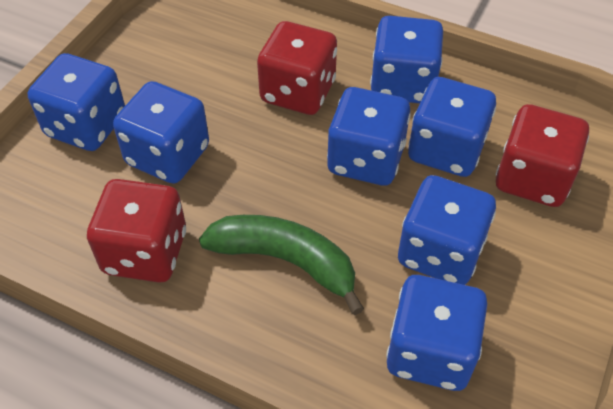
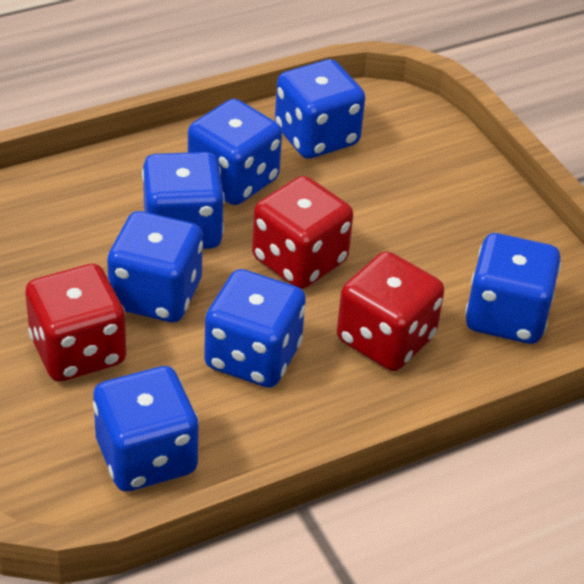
green banana: [199,215,364,315] = 1 -> none = 0

